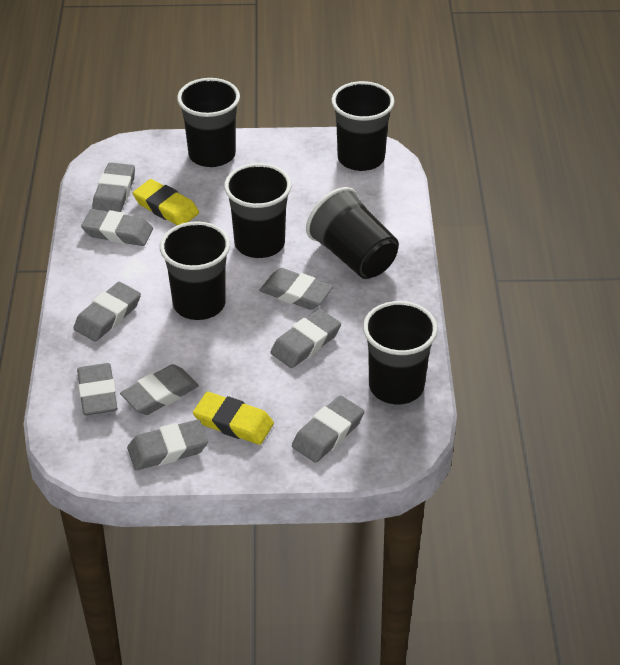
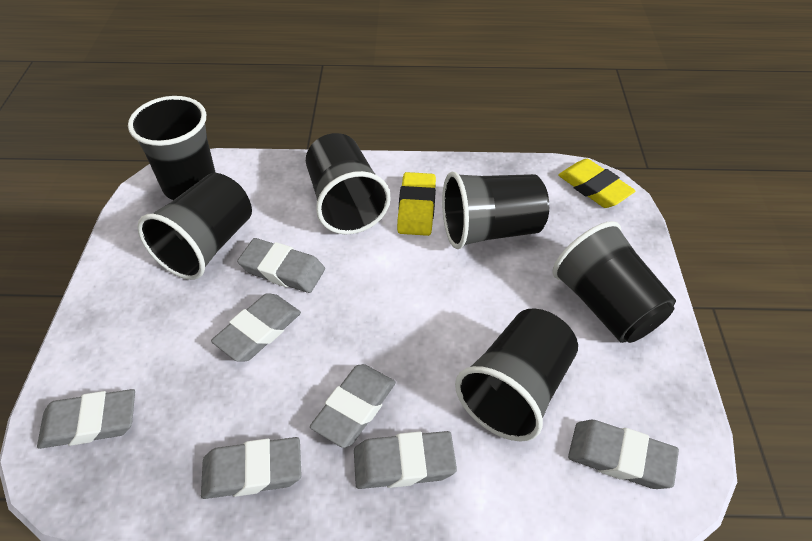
grey eraser: [74,282,141,342] [77,363,117,415] [81,209,153,246] [92,162,135,212] [120,364,199,415] [127,419,208,470] [259,268,333,310] [270,309,341,368] [292,395,364,463] = 9 -> [37,389,135,449] [201,437,301,499] [211,293,301,362] [237,238,325,293] [310,364,396,448] [354,431,457,489] [568,420,679,489] = 7

